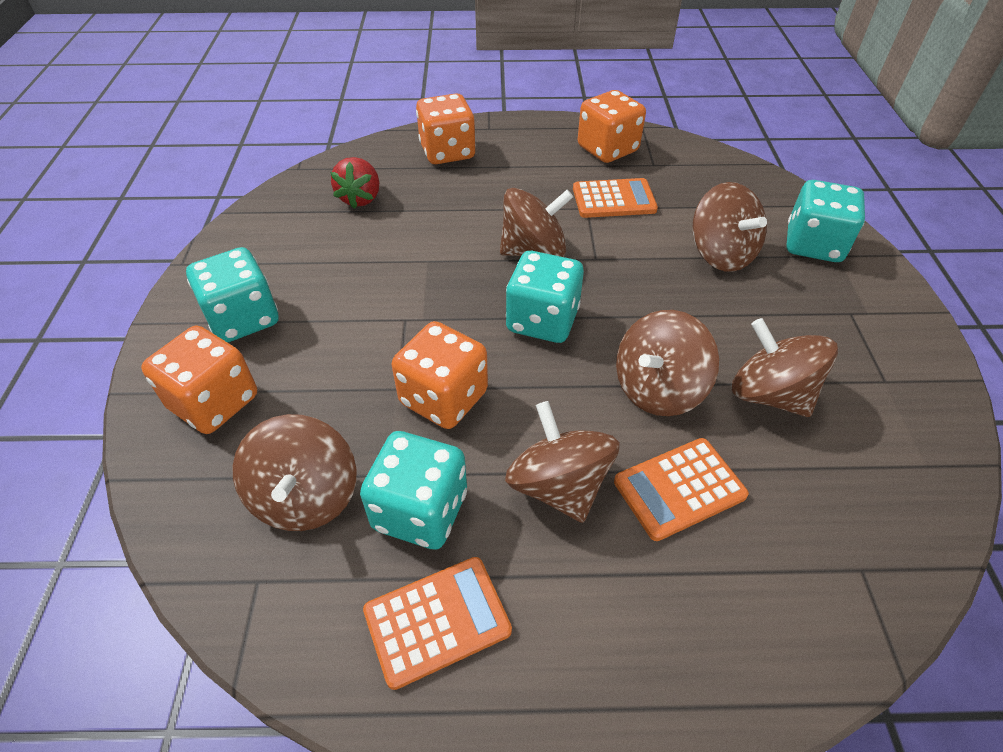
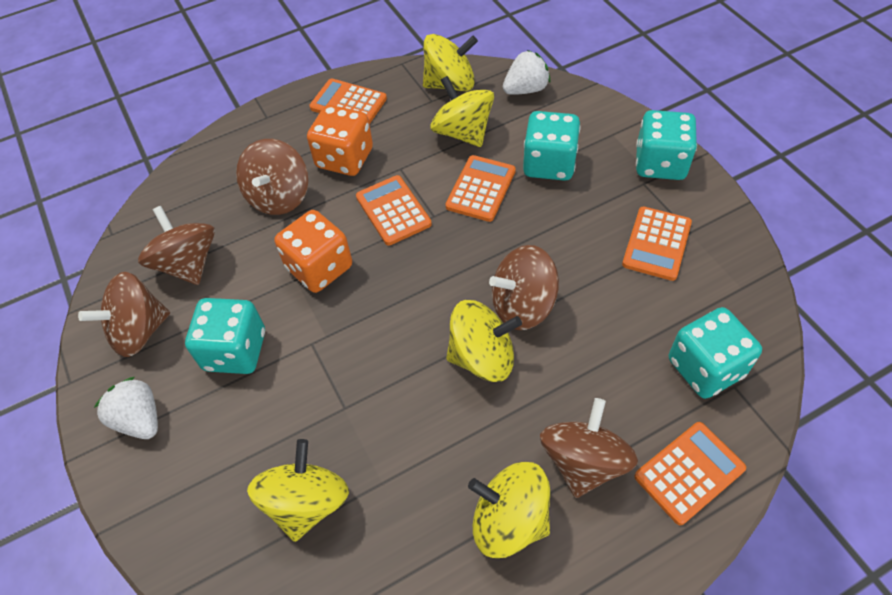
brown spinning top: [233,414,356,531] [500,188,573,257] [505,401,620,523] [616,310,719,416] [692,182,767,272] [732,318,838,417] = 6 -> [78,272,170,357] [138,206,215,285] [236,139,308,215] [489,245,559,330] [540,398,638,498] = 5
orange calculator: [363,557,512,690] [573,178,658,218] [614,438,749,541] = 3 -> [309,78,387,124] [356,175,432,246] [445,155,516,222] [622,206,692,281] [634,422,746,525] = 5
orange dice: [141,326,257,434] [392,321,488,429] [416,93,476,164] [578,90,646,163] = 4 -> [274,210,352,293] [307,105,373,176] = 2
red strawberry: [330,157,379,209] = 1 -> none = 0
white strawberry: none = 0 -> [94,377,158,439] [503,50,550,95] = 2
yellow spinning top: none = 0 -> [247,439,349,542] [423,34,478,91] [430,76,494,147] [446,300,522,382] [468,462,550,558] = 5

